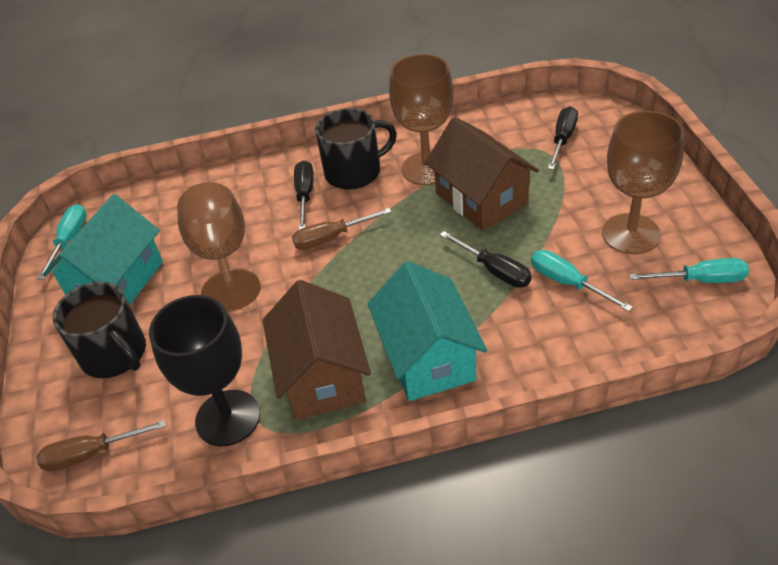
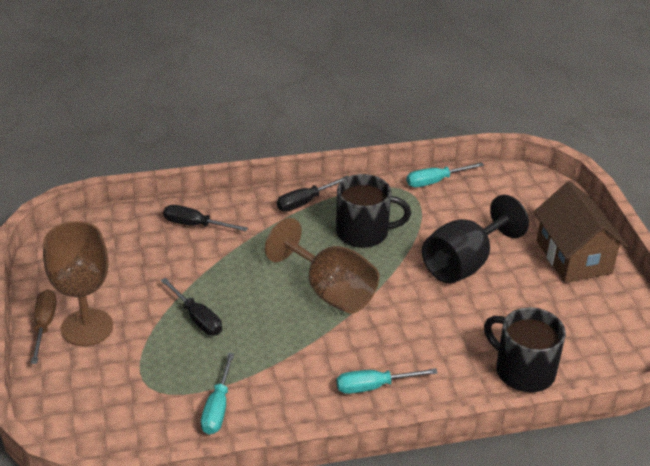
brown goblet: [177,182,261,312] [389,54,453,186] [602,111,684,254] = 3 -> [43,221,113,346] [265,218,379,314] = 2
brown house: [263,280,371,420] [425,117,539,231] = 2 -> [534,181,628,283] = 1
brown screwdriver: [37,420,166,471] [292,208,392,250] = 2 -> [31,289,57,364] = 1
turquoise house: [43,194,163,305] [368,261,487,401] = 2 -> none = 0

